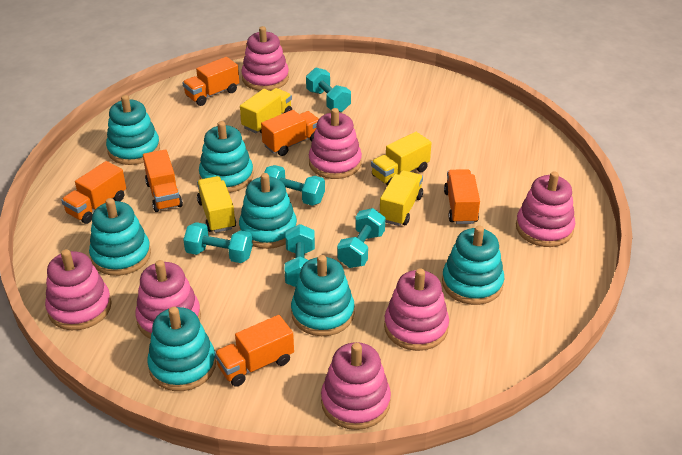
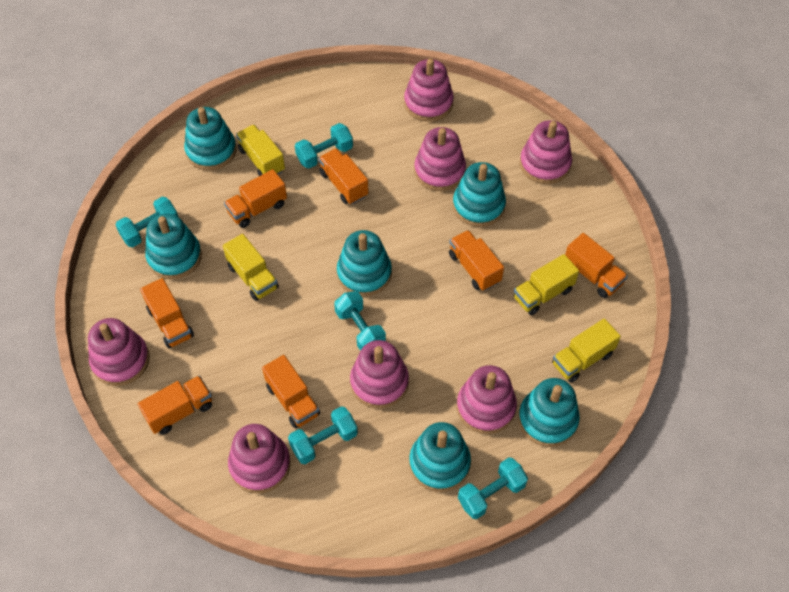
orange truck: [61,161,126,224] [143,149,183,212] [182,57,239,106] [214,315,294,387] [261,110,319,156] [444,169,480,224] = 6 -> [138,376,212,435] [140,278,194,348] [224,169,287,228] [262,355,320,429] [319,148,369,204] [449,230,504,291] [565,233,628,298] = 7
turquoise stacking toy: [89,198,151,276] [106,95,160,165] [147,307,216,391] [199,121,253,193] [239,173,297,249] [291,255,355,336] [442,225,504,305] = 7 -> [145,213,202,279] [184,107,236,170] [337,230,392,297] [409,422,471,492] [453,162,506,227] [518,378,580,447] = 6

